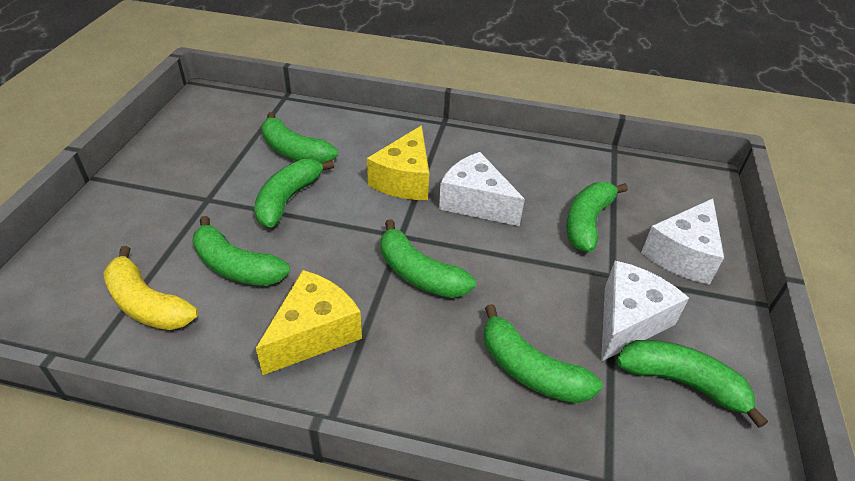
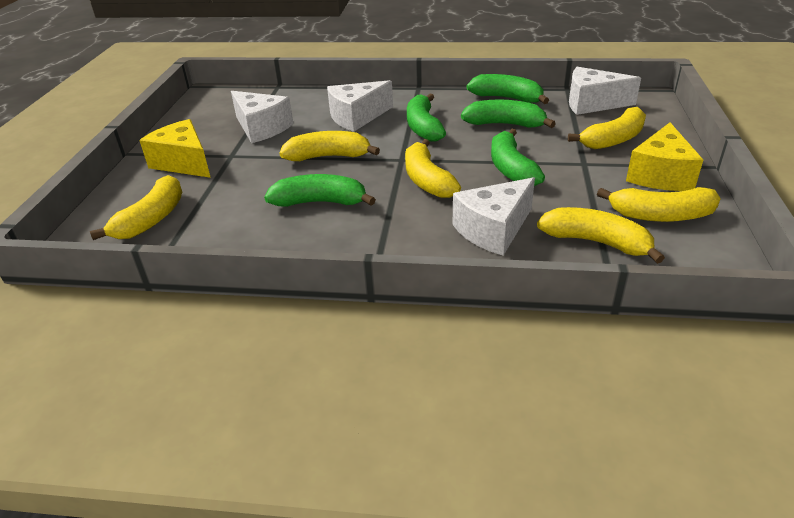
green banana: [192,216,290,286] [254,159,334,228] [261,112,338,163] [381,219,476,298] [484,304,603,403] [566,182,628,252] [616,340,768,428] = 7 -> [264,174,376,207] [407,94,446,142] [461,100,556,128] [466,74,549,104] [491,129,545,186] = 5
white cheese: [439,152,525,226] [601,261,689,362] [641,199,724,285] = 3 -> [231,91,294,143] [327,80,393,132] [453,177,535,256] [569,67,641,115] = 4
yellow banana: [103,246,198,330] = 1 -> [90,175,182,240] [279,131,380,161] [405,139,461,198] [537,207,665,264] [568,107,646,149] [597,187,721,222] = 6

